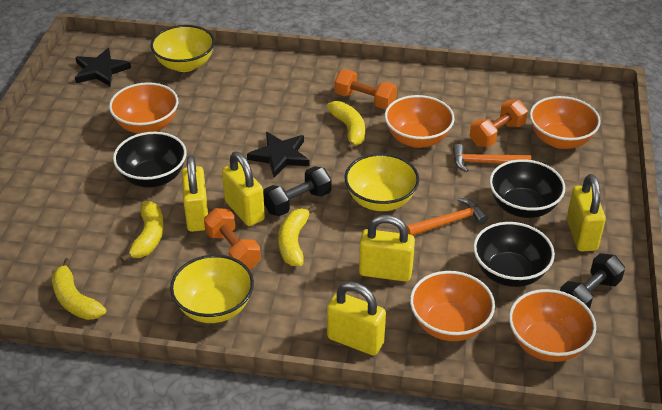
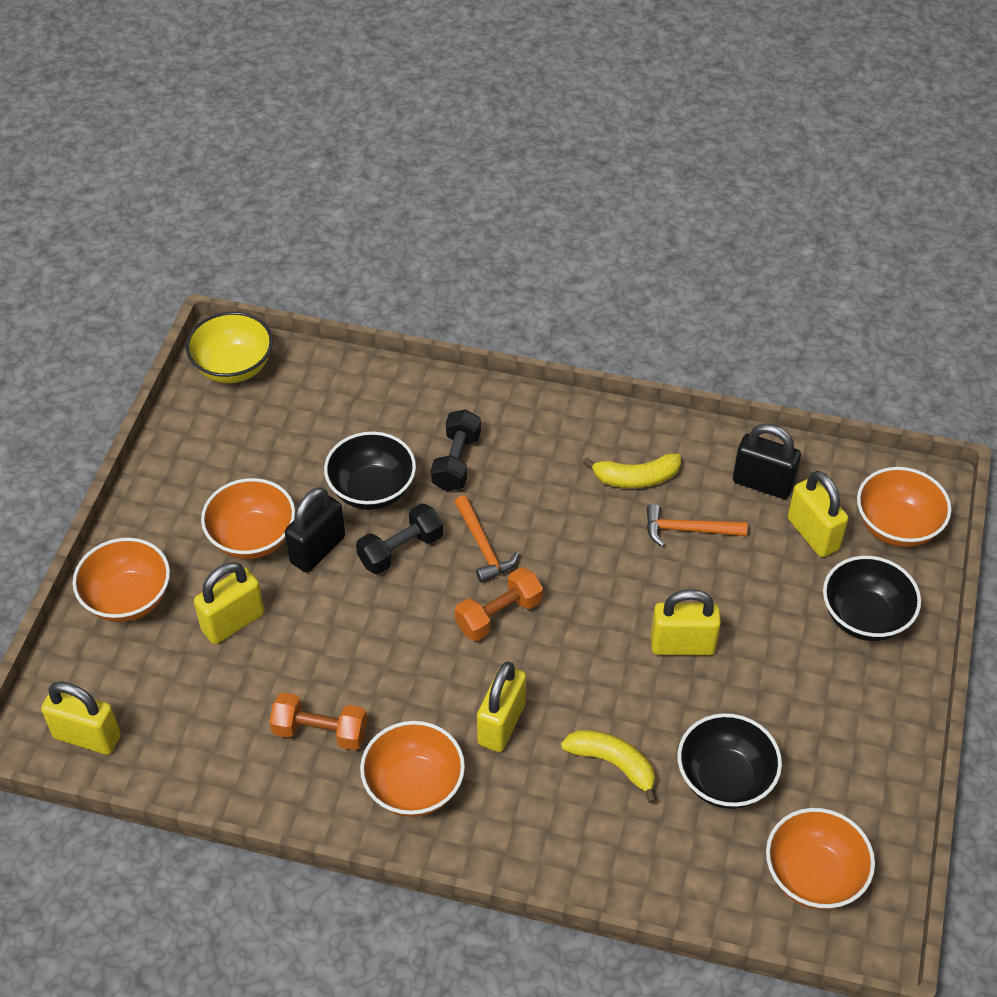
black padlock: none = 0 -> [285,487,345,573] [733,424,801,499] = 2
black star: [75,48,131,86] [247,132,310,178] = 2 -> none = 0
orange dumbbell: [204,208,261,270] [334,69,397,109] [470,100,528,147] = 3 -> [269,692,367,750] [455,567,543,641] = 2
yellow banana: [52,258,106,320] [121,201,164,263] [278,205,317,266] [327,101,365,151] = 4 -> [561,730,657,804] [583,453,681,488] = 2
yellow bowl: [150,25,215,72] [170,255,254,323] [345,153,419,211] = 3 -> [186,312,273,383] = 1

